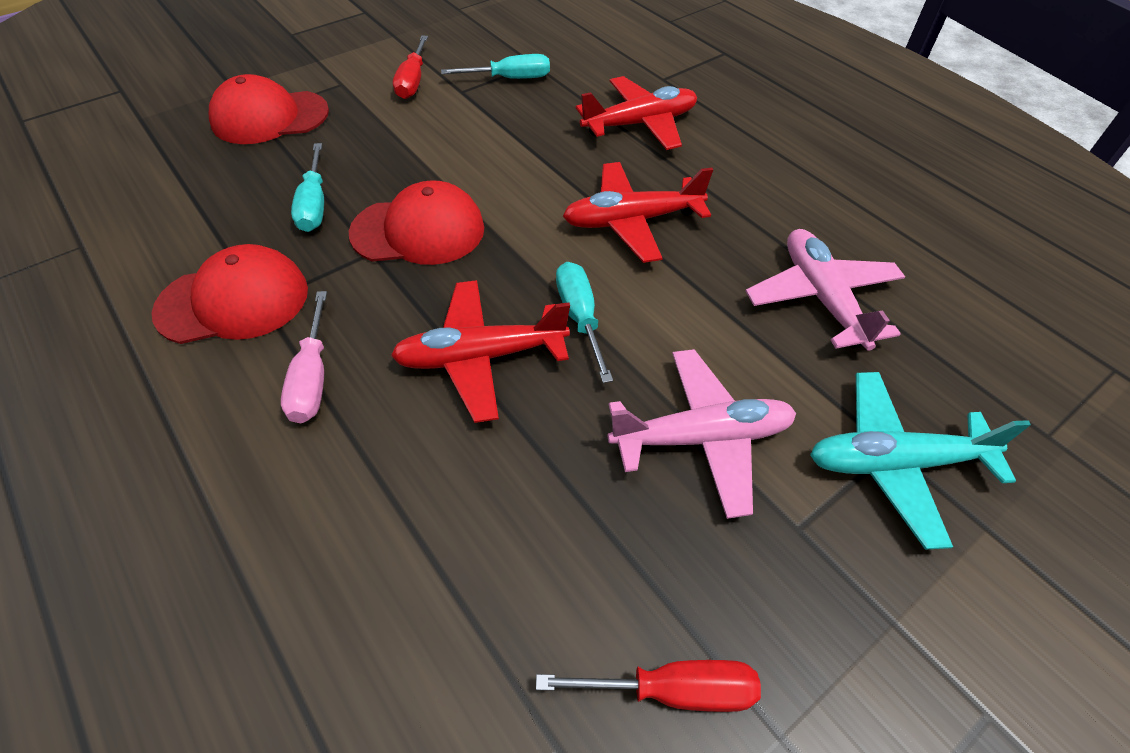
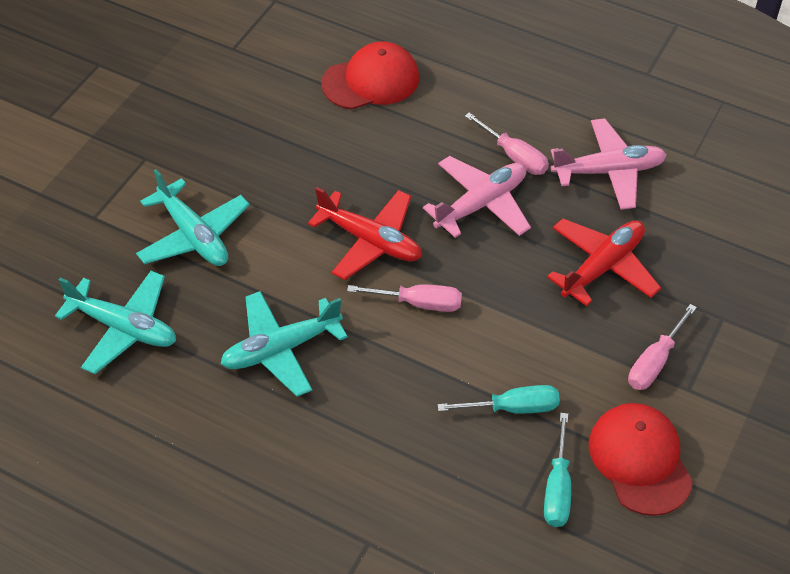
pink screwdriver: [281,291,327,423] = 1 -> [347,285,462,312] [465,112,549,175] [628,304,697,390] = 3
red cap: [151,244,308,344] [209,74,329,144] [349,180,484,265] = 3 -> [321,42,419,110] [589,403,693,516] = 2
red plane: [391,280,570,423] [563,162,713,263] [576,76,697,150] = 3 -> [308,187,422,280] [547,219,661,306] = 2
red screwdriver: [393,36,428,99] [536,660,761,712] = 2 -> none = 0
turquoise plane: [810,372,1031,550] = 1 -> [55,271,176,374] [136,169,250,266] [220,291,348,397] = 3
turquoise screwdriver: [291,143,324,232] [441,54,550,79] [556,262,613,383] = 3 -> [438,385,560,413] [544,413,571,527] = 2

